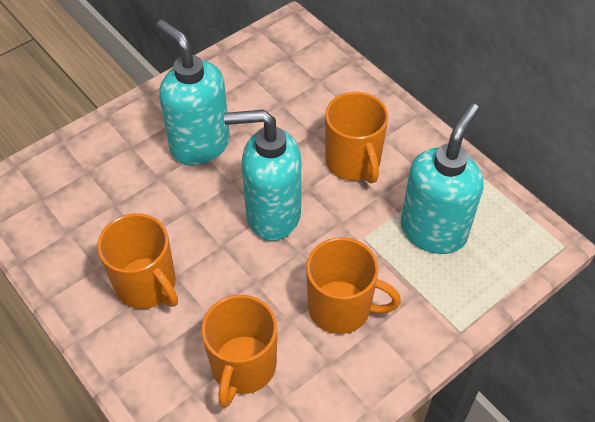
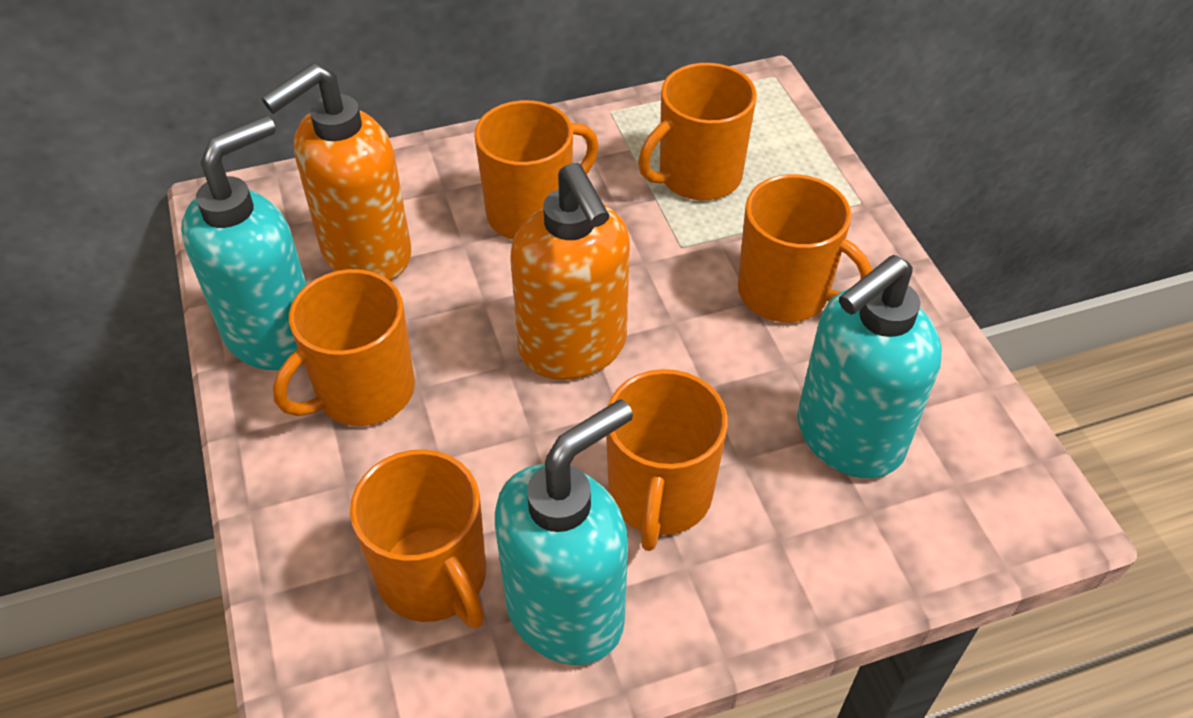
orange mug: [97,213,178,309] [202,294,277,408] [306,237,401,334] [325,92,389,183] = 4 -> [273,269,415,426] [350,449,486,628] [474,100,599,240] [606,369,728,551] [638,63,757,200] [738,174,872,322] = 6
orange soap dispenser: none = 0 -> [262,63,412,281] [510,163,630,380] = 2

